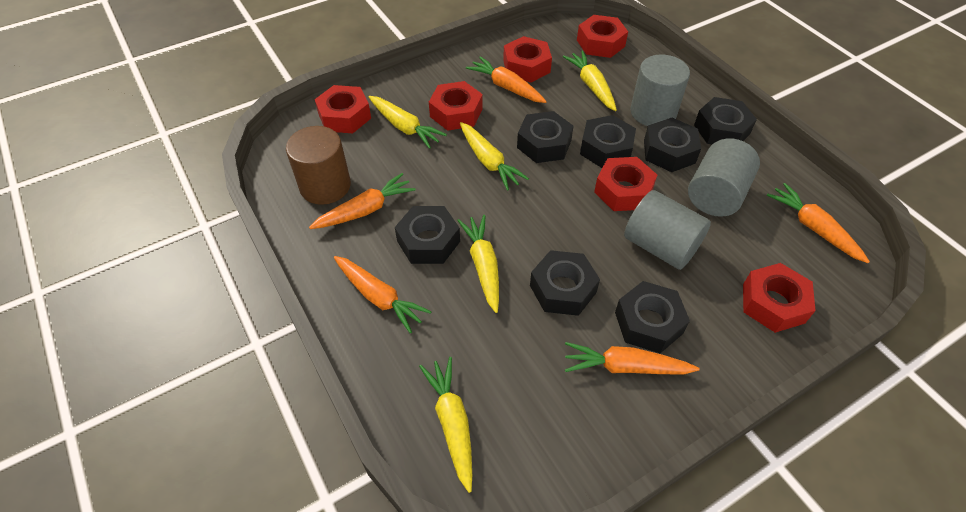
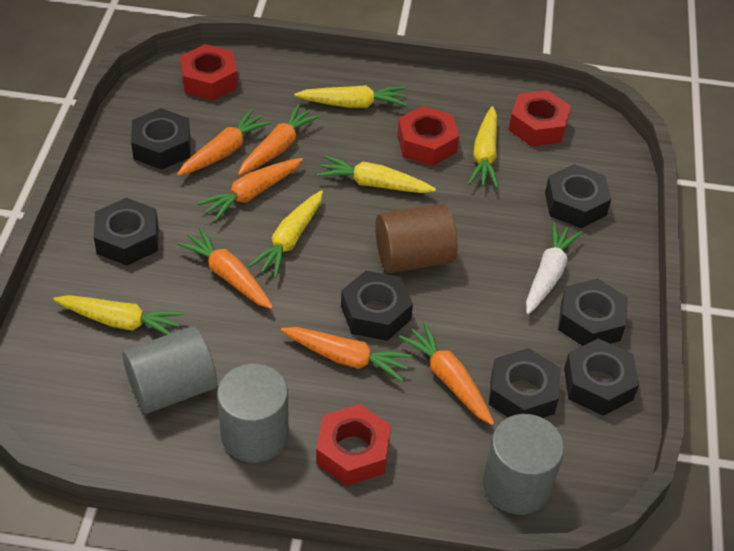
orange carrot: [309,173,416,229] [334,256,432,333] [466,56,547,103] [565,342,700,375] [767,183,870,263] = 5 -> [177,109,272,176] [177,227,273,309] [197,158,303,221] [238,104,321,175] [281,327,412,381] [399,322,494,425] = 6
red nut: [314,85,371,133] [429,81,483,131] [503,36,552,83] [577,15,628,58] [594,157,657,211] [743,263,816,333] = 6 -> [180,44,238,100] [316,404,391,486] [397,106,459,166] [509,90,571,146] = 4
white carrot: none = 0 -> [526,222,582,315] = 1

